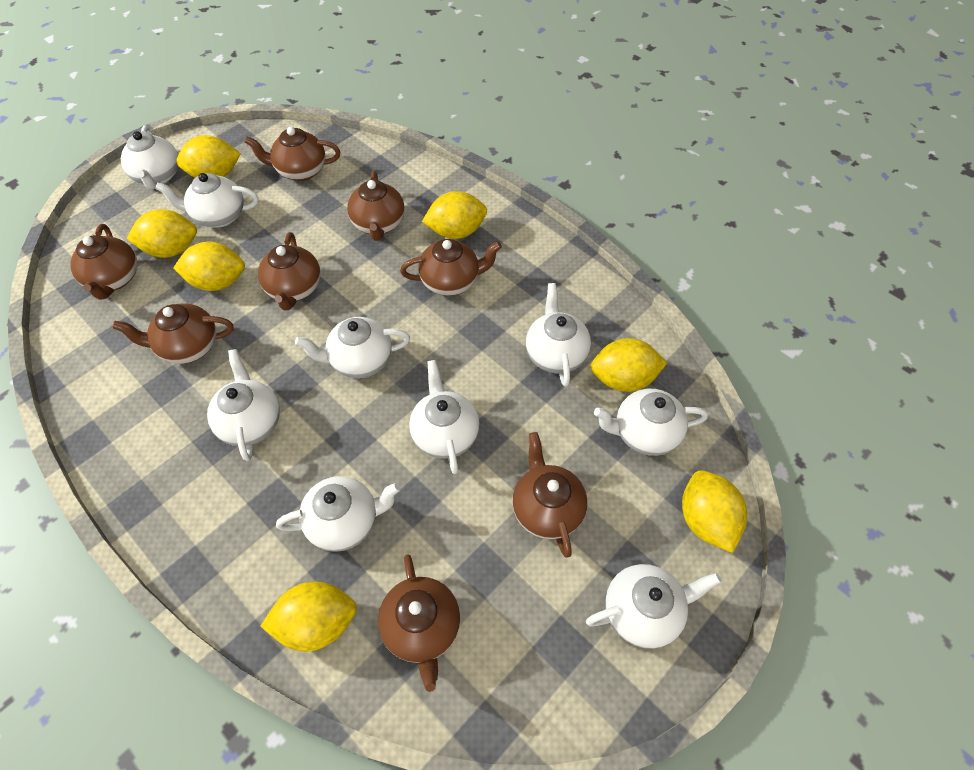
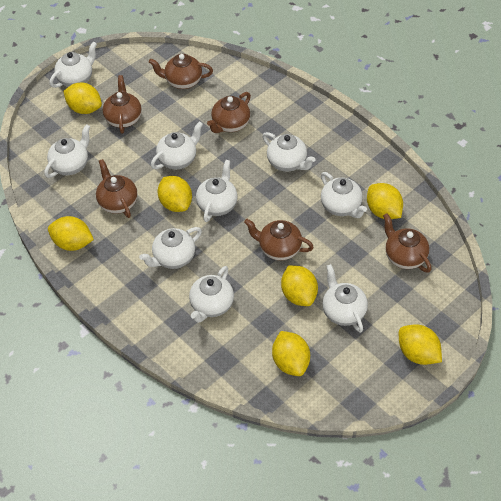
brown teapot: [70,224,138,300] [113,303,234,364] [245,127,340,181] [258,232,321,310] [347,171,405,241] [378,554,460,692] [400,239,502,296] [512,432,587,558] = 8 -> [96,159,137,218] [103,75,142,134] [149,54,213,89] [207,92,251,133] [244,219,314,260] [383,213,431,273] = 6

